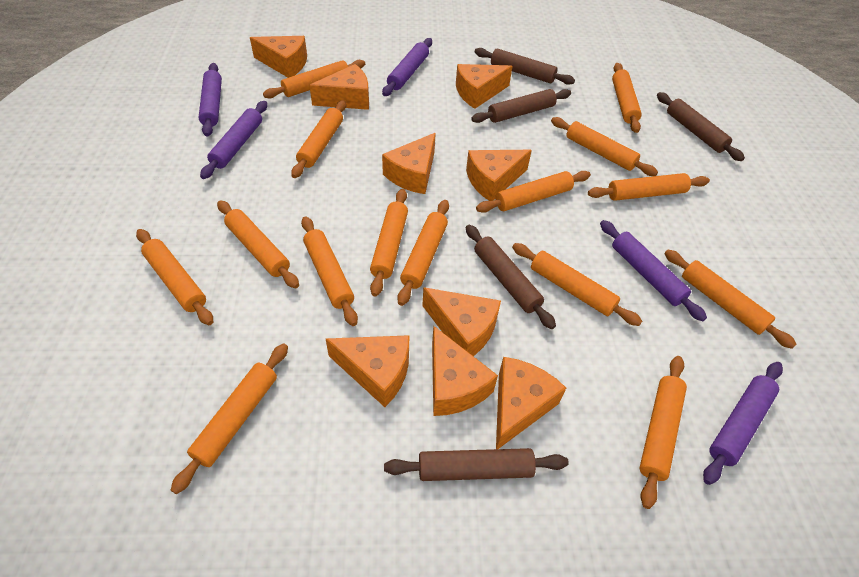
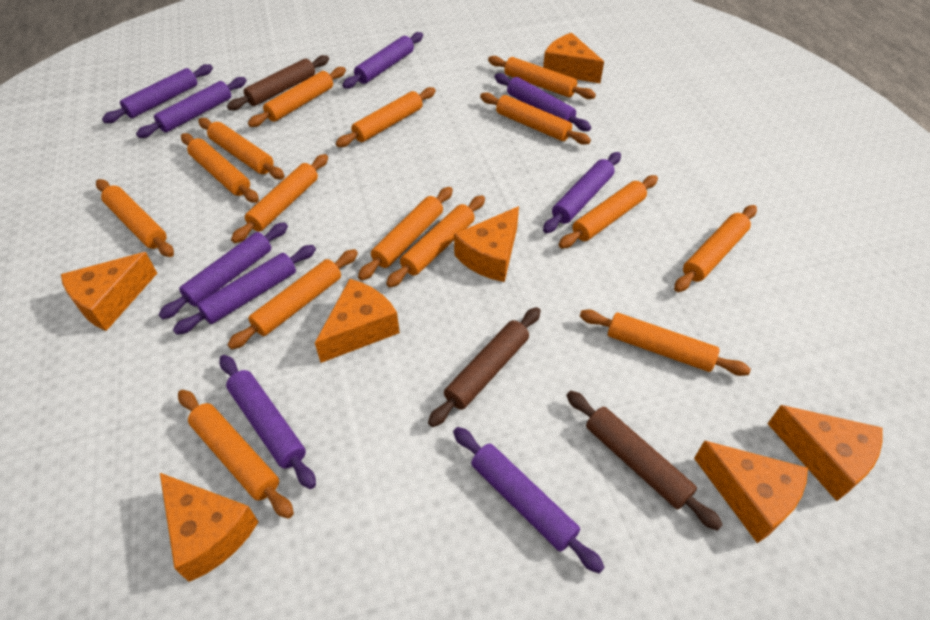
brown rolling pin: [384,448,569,481] [466,225,556,329] [471,89,571,123] [475,48,575,85] [657,92,745,161] = 5 -> [227,55,329,110] [428,307,541,427] [566,391,723,531] = 3
orange cheese: [250,36,307,78] [309,64,369,110] [325,335,409,407] [382,133,436,194] [422,287,501,356] [432,326,498,416] [456,64,512,109] [466,150,532,201] [496,357,566,449] = 9 -> [61,252,157,331] [160,473,258,582] [315,279,400,363] [454,206,519,282] [543,33,604,83] [694,441,808,543] [767,405,883,501] = 7
purple rolling pin: [198,63,222,137] [200,101,267,179] [382,38,432,96] [600,220,707,321] [703,362,783,485] = 5 -> [102,64,213,123] [136,77,246,138] [159,222,288,319] [173,245,316,335] [220,355,316,489] [343,32,423,89] [453,427,605,573] [495,73,591,131] [543,152,621,233] = 9

